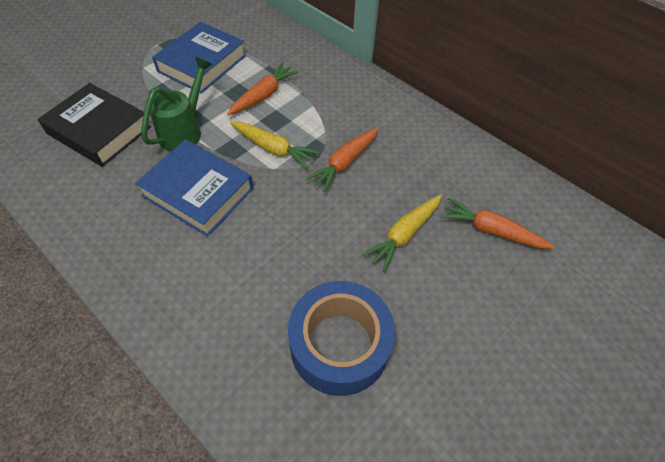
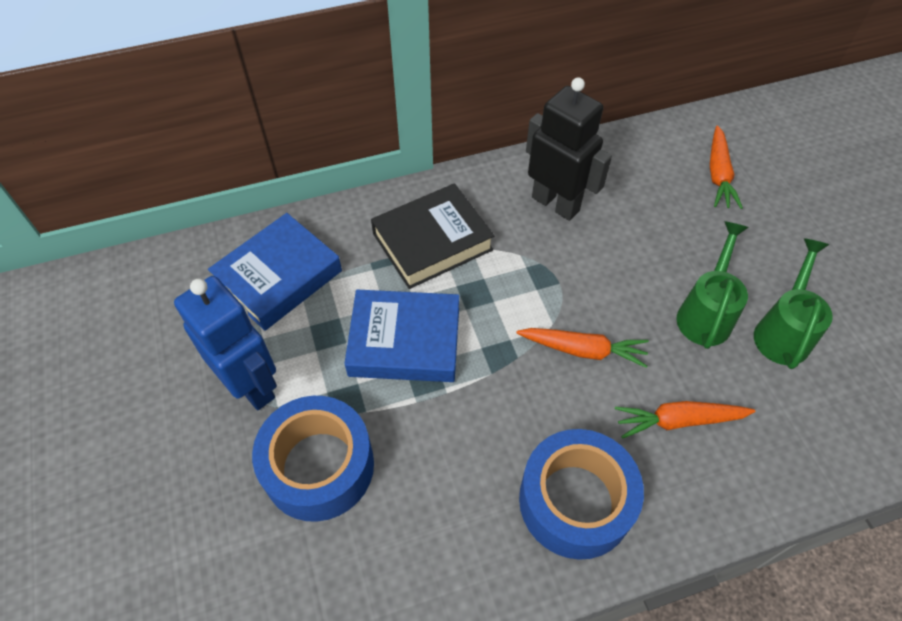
black robot: none = 0 -> [526,77,612,221] = 1
blue robot: none = 0 -> [174,276,277,410] = 1
blue tape: [288,281,395,396] = 1 -> [252,396,374,522] [519,429,644,560] = 2
green watering can: [142,57,213,151] = 1 -> [676,221,749,349] [754,238,833,369] = 2
yellow carrot: [230,122,320,169] [362,194,442,272] = 2 -> none = 0

